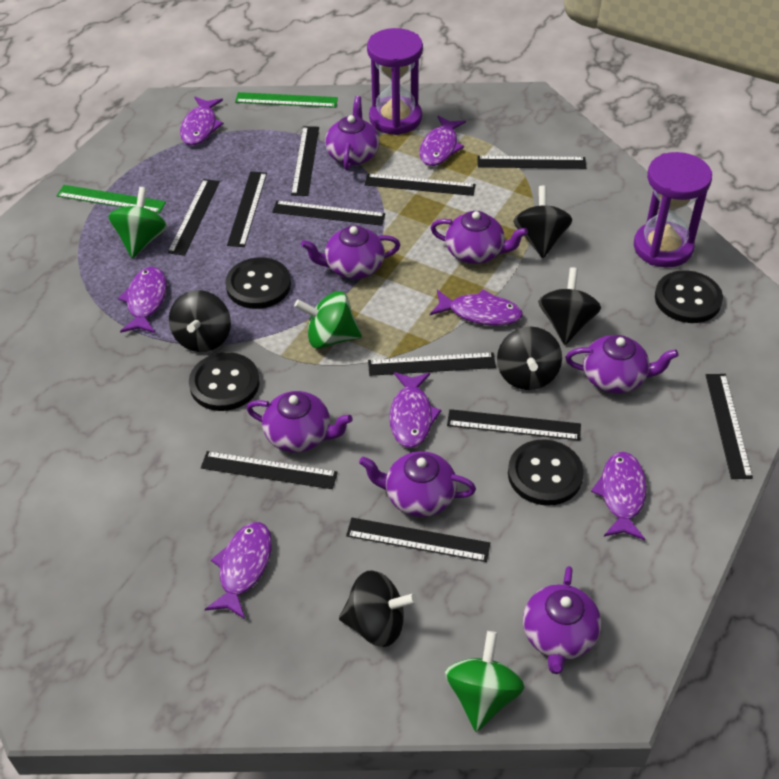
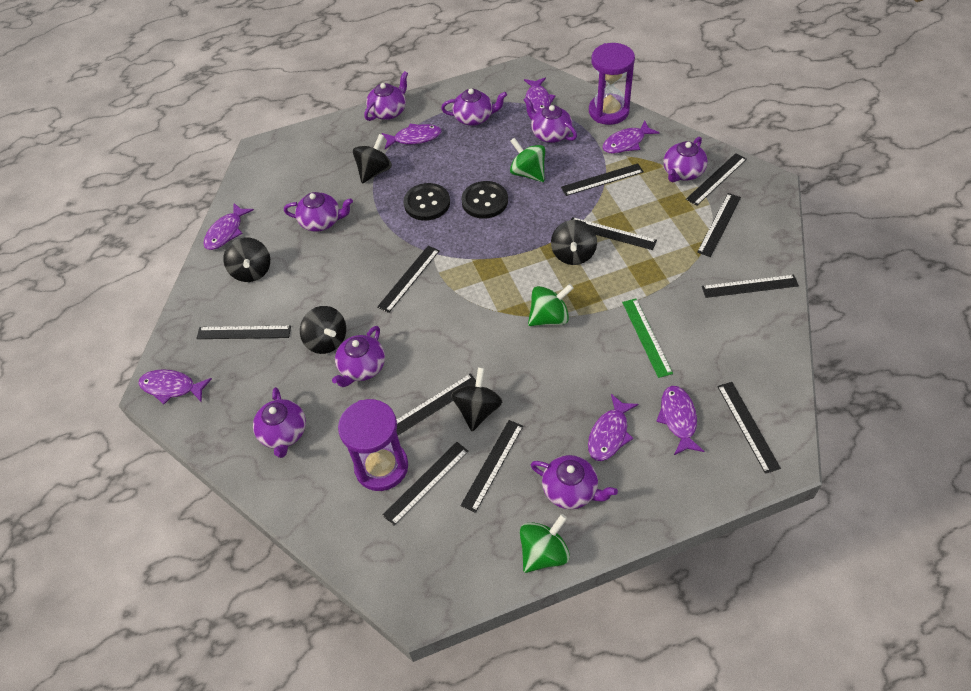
black button: [189,352,260,411] [225,257,291,309] [508,439,584,506] [655,270,723,323] = 4 -> [403,183,450,221] [461,181,508,219] = 2
green ruler: [57,185,166,213] [235,92,338,108] = 2 -> [622,299,673,378] = 1
purple teapot: [246,391,353,453] [301,226,400,279] [325,96,380,170] [359,451,476,517] [431,211,528,264] [523,566,601,674] [566,335,678,394] = 7 -> [253,387,306,458] [284,192,353,232] [332,326,385,387] [364,71,408,121] [441,89,507,126] [523,97,577,143] [531,455,618,509] [663,137,708,182] = 8

